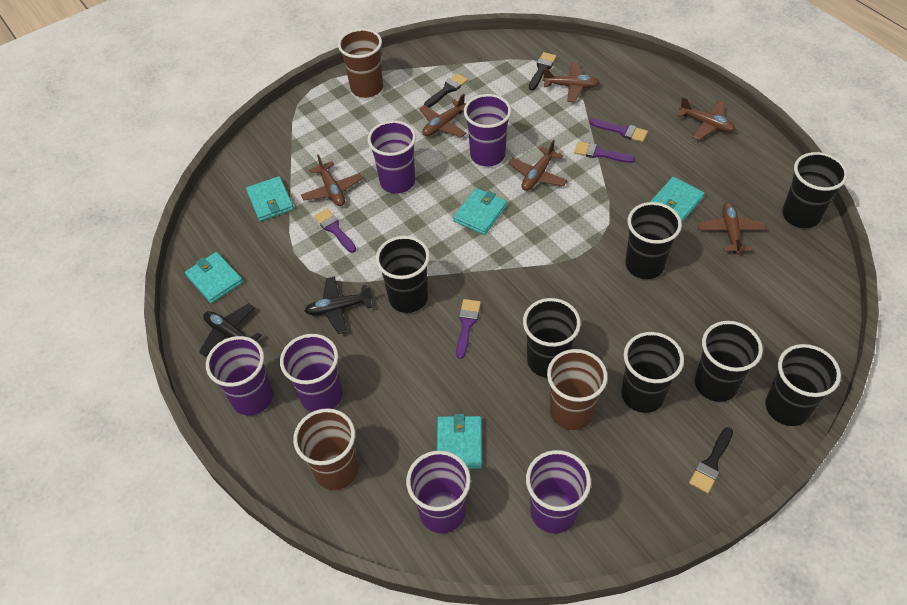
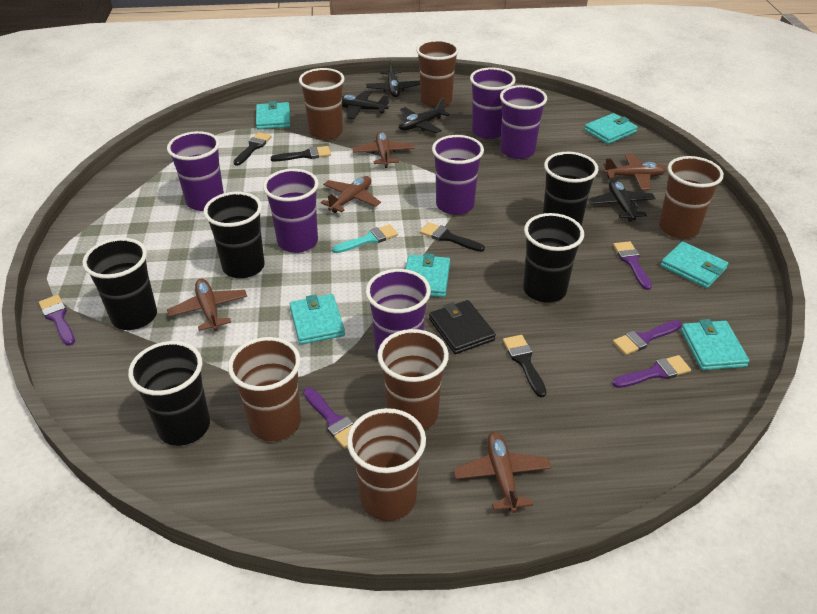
black brush: [424,73,468,108] [529,52,557,90] [689,427,733,494] = 3 -> [233,132,272,166] [270,146,331,161] [420,222,485,252] [503,335,547,397] = 4
black cup: [376,236,430,313] [523,298,581,378] [621,332,684,413] [625,202,682,279] [695,321,763,402] [765,344,841,426] [782,152,848,228] = 7 -> [82,238,157,330] [128,341,210,446] [204,192,265,278] [523,213,584,303] [543,152,598,226] = 5
black plane: [199,303,262,357] [305,276,372,334] = 2 -> [342,90,389,119] [366,59,420,97] [399,98,450,133] [588,179,656,222] = 4
black wallet: none = 0 -> [429,300,496,354] = 1
brown cup: [293,408,358,490] [338,28,383,98] [547,349,608,430] = 3 -> [228,337,301,441] [299,68,345,140] [347,408,426,521] [377,329,449,430] [416,40,459,107] [659,156,724,239] = 6
brown plane: [301,154,362,206] [419,94,467,138] [508,140,568,191] [542,62,600,102] [677,97,736,140] [698,202,767,254] = 6 -> [167,279,247,331] [321,176,381,213] [353,131,415,168] [454,432,551,513] [603,153,666,190] = 5
purple brush: [314,209,356,253] [456,299,481,359] [574,141,635,163] [589,119,648,142] = 4 -> [39,295,75,346] [303,387,354,449] [612,355,691,388] [613,241,652,290] [613,320,682,355] = 5
turquoise brush: none = 0 -> [332,224,398,253] = 1
turquoise wallet: [185,252,243,303] [246,176,294,221] [437,414,482,469] [453,188,507,235] [650,177,705,222] = 5 -> [256,101,290,129] [290,294,345,345] [406,253,450,297] [584,113,638,144] [661,241,728,288] [681,319,750,370] = 6

